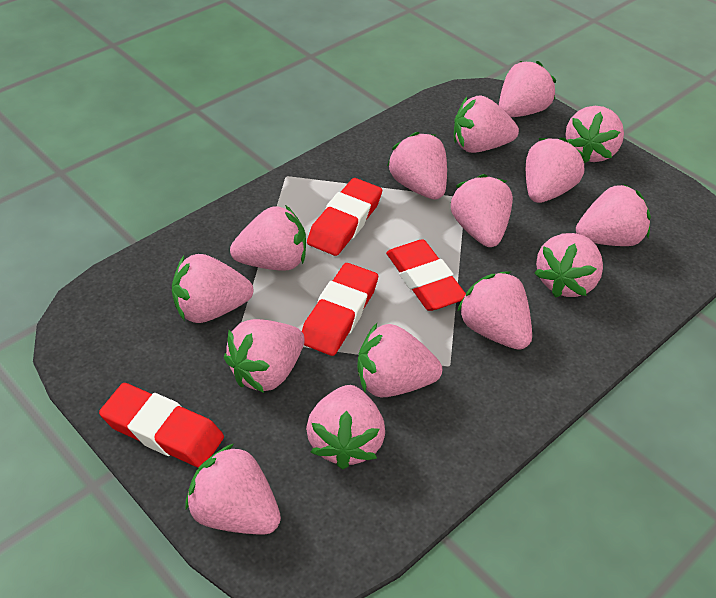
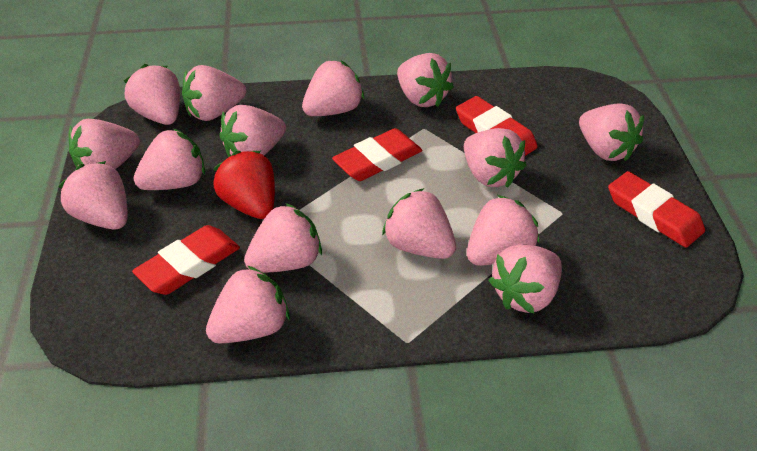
red strawberry: none = 0 -> [213,151,275,219] = 1

